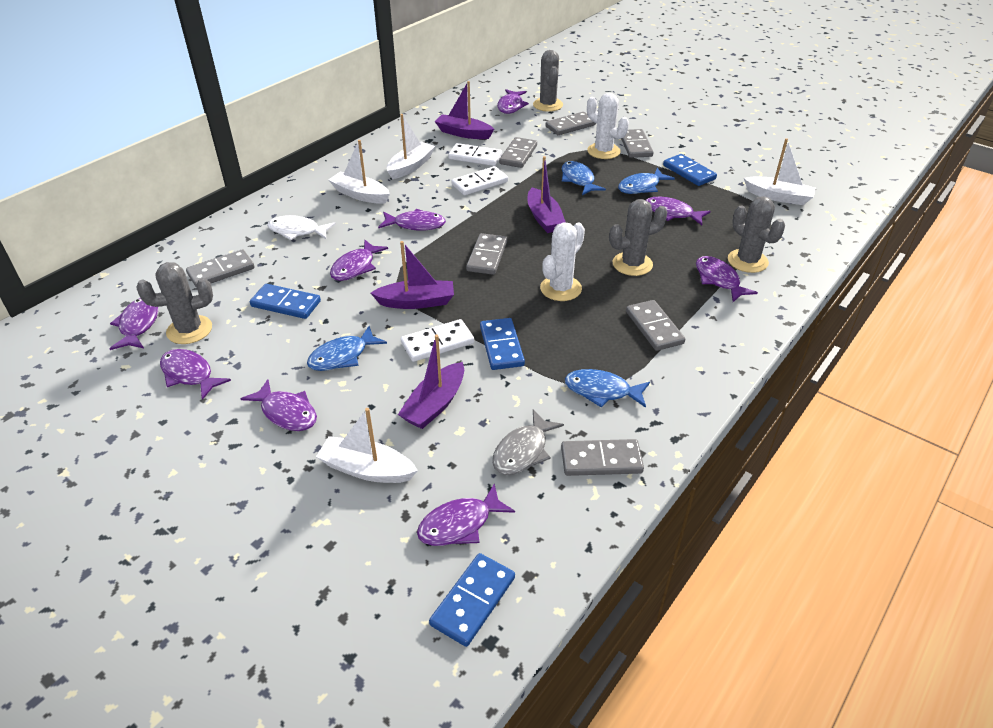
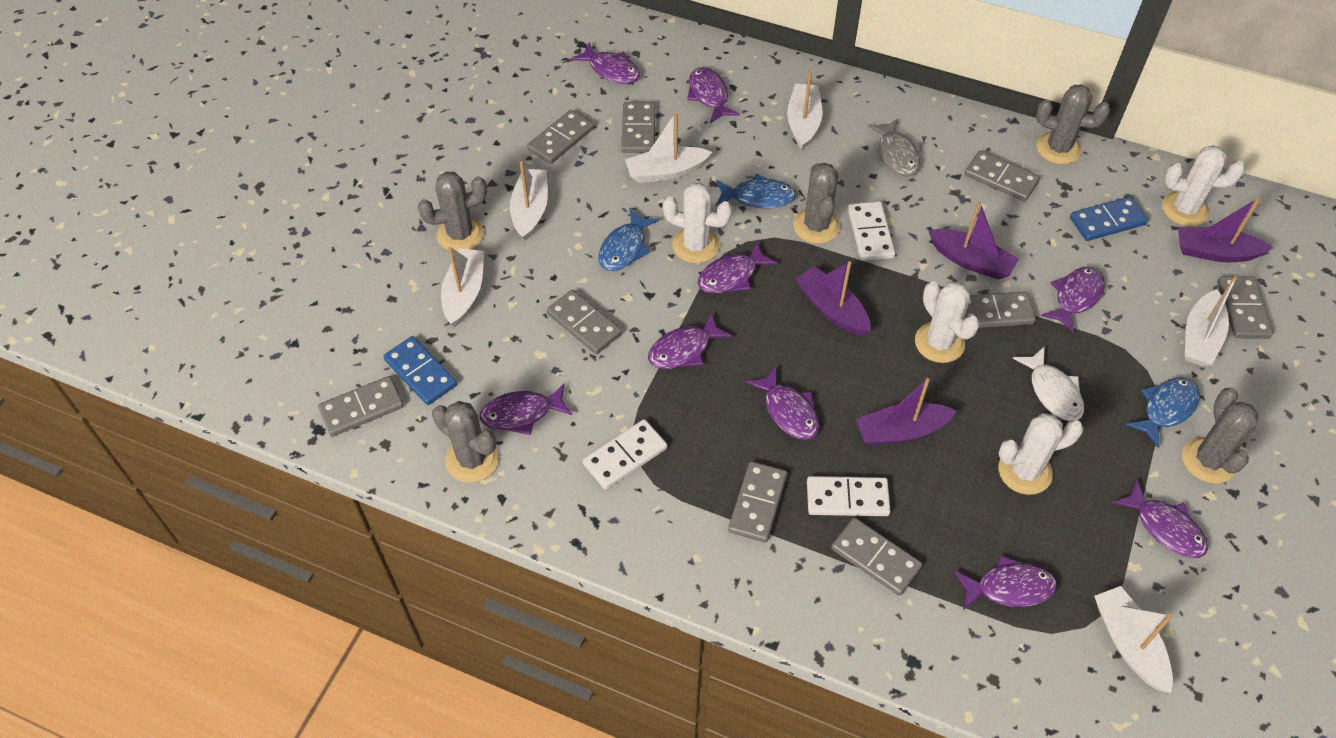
blue domino: [250,284,321,319] [429,553,515,647] [480,318,525,370] [663,154,717,186] = 4 -> [383,336,457,405] [1070,196,1148,241] = 2
blue fish: [307,326,387,371] [562,161,606,195] [565,369,650,408] [618,168,675,194] = 4 -> [598,208,659,271] [716,174,796,209] [1126,377,1200,448] = 3
grey cactus: [137,262,213,344] [533,50,563,112] [609,199,667,276] [728,196,785,273] = 4 -> [418,172,487,252] [432,401,499,482] [793,163,840,244] [1036,84,1110,164] [1182,388,1259,484] = 5
grey domino: [186,249,255,288] [466,233,507,275] [499,137,537,168] [546,112,596,135] [561,439,644,476] [621,129,653,158] [626,300,685,351] = 7 -> [318,376,404,436] [527,110,594,164] [547,290,622,354] [621,102,655,153] [728,461,787,542] [831,518,922,596] [964,292,1036,328] [965,151,1040,202] [1217,276,1273,339] = 9
white boat: [316,408,418,483] [329,140,390,204] [387,114,435,179] [744,138,816,205] = 4 -> [441,246,484,327] [510,161,548,241] [625,113,712,183] [787,71,822,150] [1094,586,1173,693] [1185,276,1237,366] = 6
white cactus: [540,222,585,301] [587,93,629,159] = 2 -> [663,182,732,263] [915,281,980,363] [998,413,1084,495] [1162,145,1245,226] = 4

